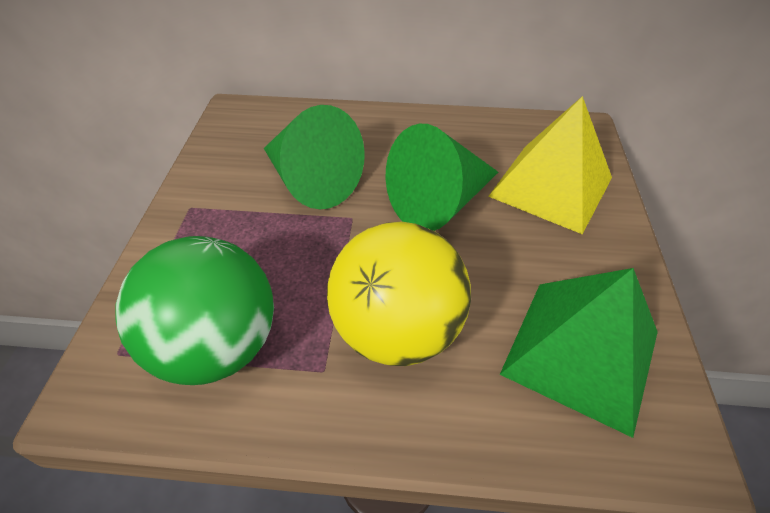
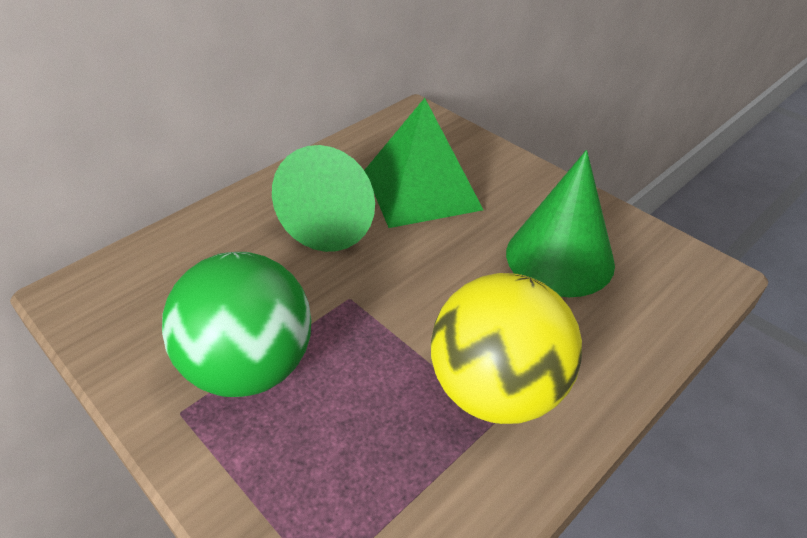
yellow pyramid: [488,96,612,234] = 1 -> none = 0

